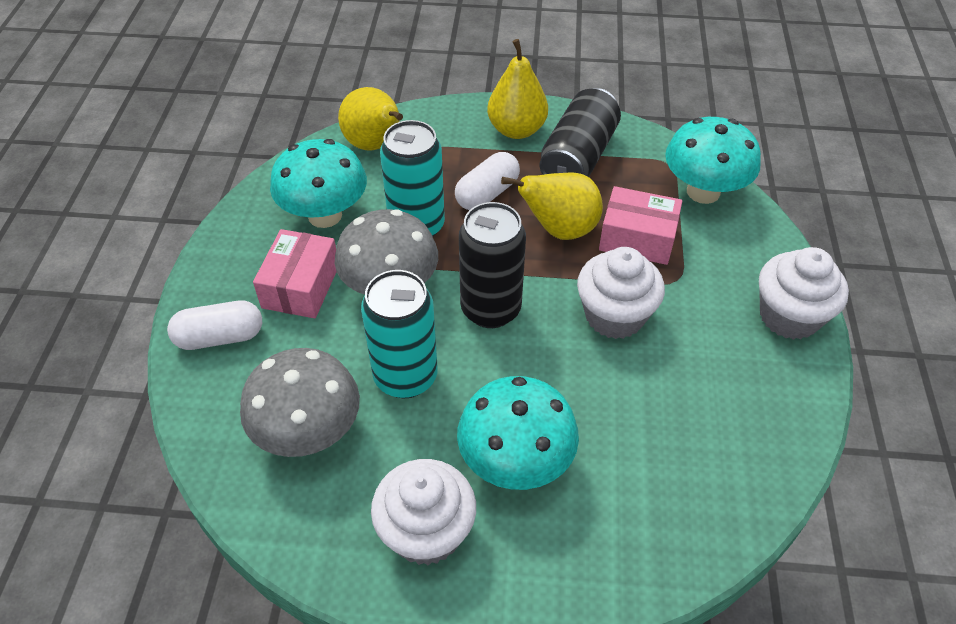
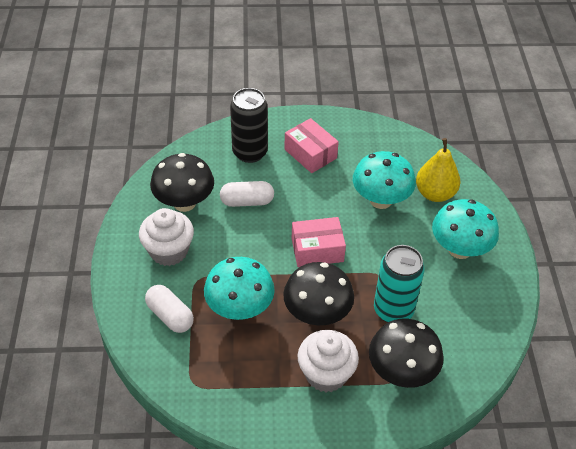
black can: [459,202,526,328] [539,88,621,177] = 2 -> [230,88,268,163] = 1
black mushroom: none = 0 -> [150,153,214,212] [283,262,354,325] [369,319,444,388] = 3
grey mushroom: [240,348,360,457] [335,209,438,295] = 2 -> none = 0
turquoise can: [361,270,438,398] [380,120,445,237] = 2 -> [374,245,425,323] = 1
white cupcake: [371,459,476,565] [577,247,665,339] [759,247,849,340] = 3 -> [139,208,194,266] [297,330,359,392] = 2
yellow pear: [338,87,403,150] [487,39,548,139] [501,172,603,240] = 3 -> [416,138,460,202] = 1

